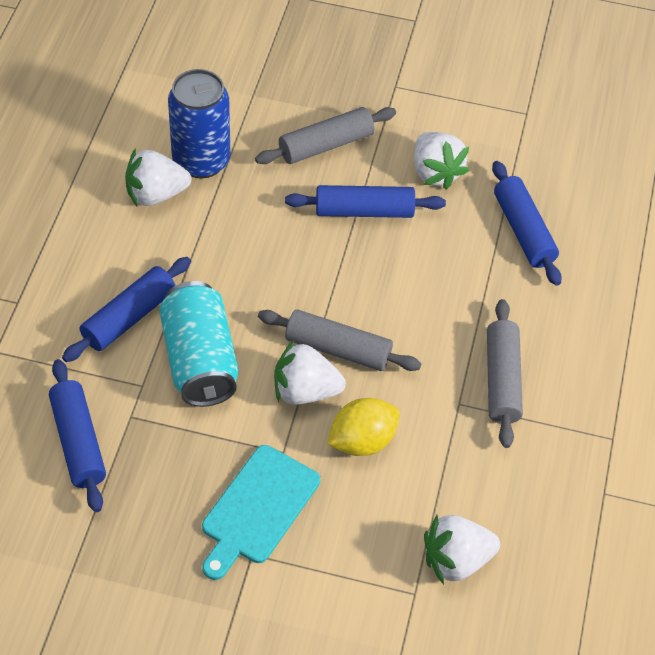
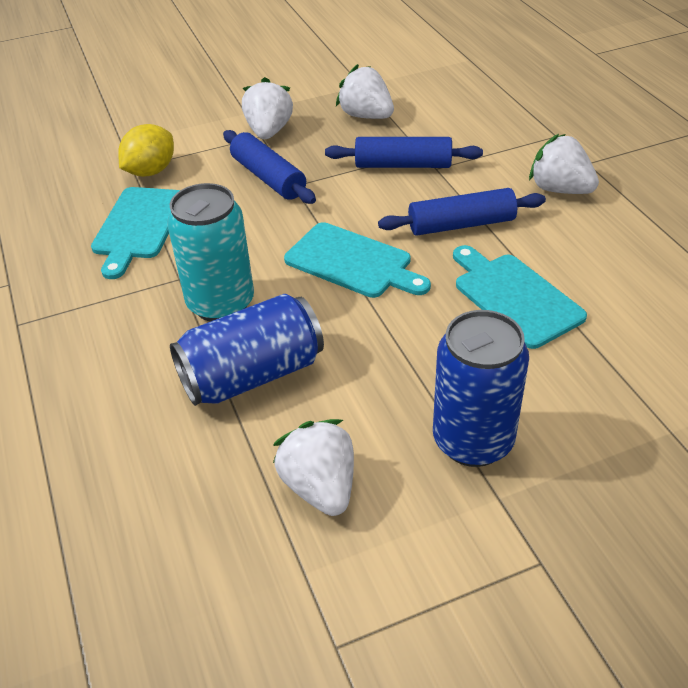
blue can: [168,69,230,178] = 1 -> [170,294,324,406] [433,310,529,467] = 2
blue rolling pin: [49,359,106,512] [62,257,191,362] [285,185,446,218] [492,161,562,286] = 4 -> [223,130,316,204] [325,137,483,168] [378,188,546,236] = 3
grey rolling pin: [255,107,396,164] [258,309,421,371] [487,299,523,448] = 3 -> none = 0
turquoise cutting board: [202,445,320,580] = 1 -> [91,187,180,279] [284,222,431,298] [453,245,587,349] = 3

